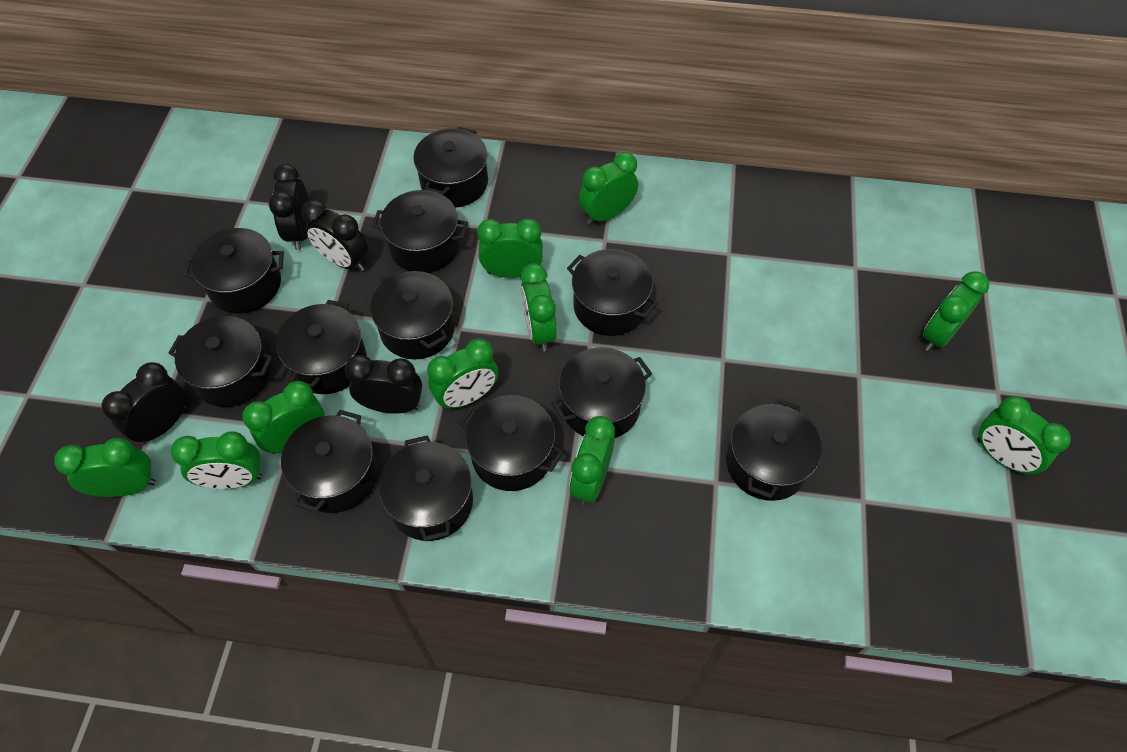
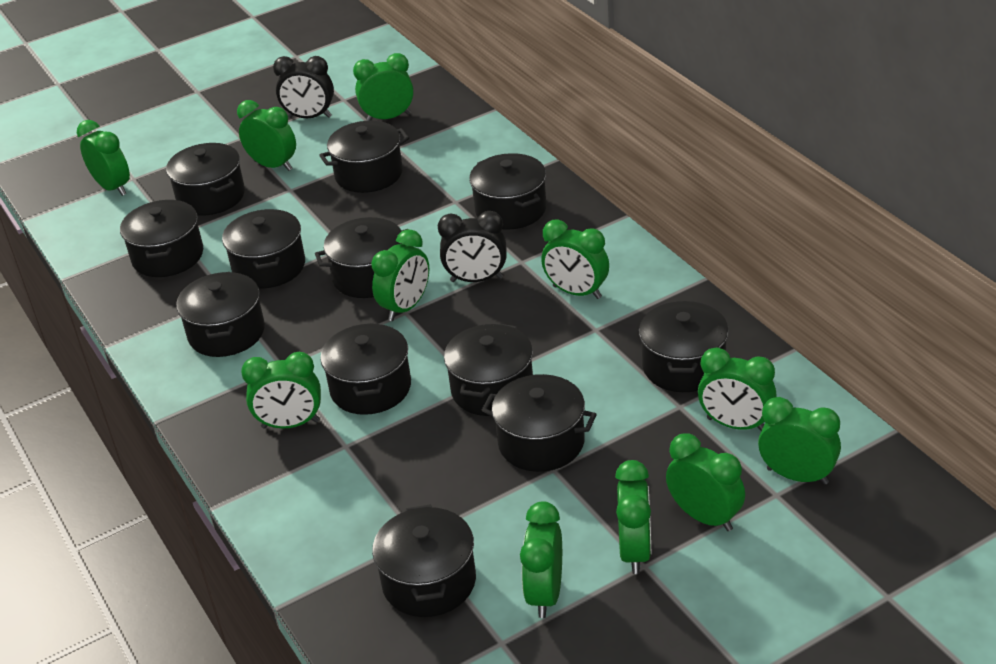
black clock: [101,362,186,445] [269,164,309,250] [302,200,368,271] [345,355,422,414] = 4 -> [273,56,334,118] [438,211,507,282] = 2
green clock: [54,438,156,497] [171,431,263,489] [243,381,325,454] [427,338,499,410] [477,219,543,278] [521,263,557,351] [569,416,615,505] [579,152,638,225] [923,271,989,351] [977,396,1071,475] = 10 -> [77,120,130,196] [237,100,296,171] [241,352,321,429] [353,53,414,121] [371,229,429,321] [520,502,562,618] [541,220,609,299] [615,460,651,574] [666,433,745,531] [698,347,777,431] [758,397,841,484] = 11

